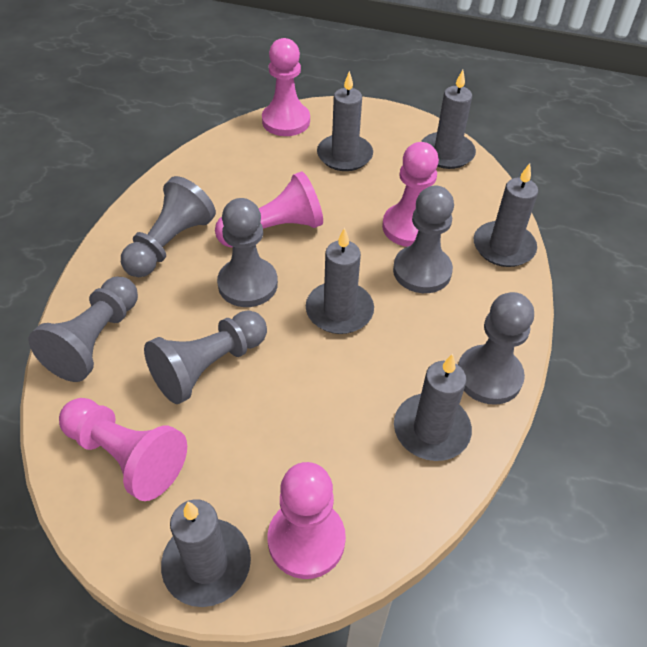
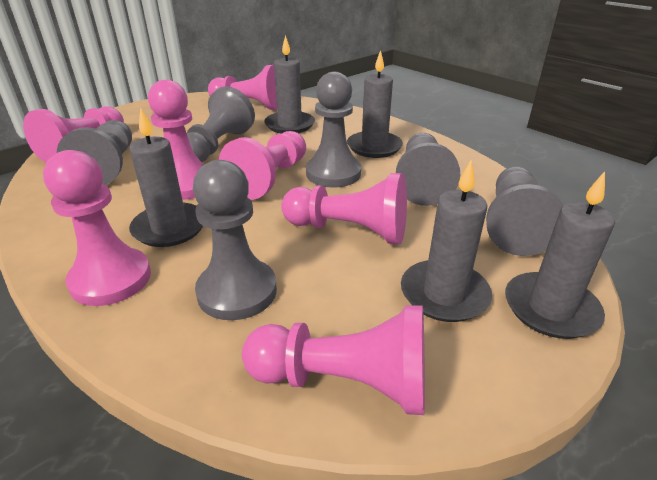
grey candle: [161,499,251,607] [306,227,374,334] [317,71,373,171] [394,354,472,461] [421,70,476,169] [474,163,538,267] = 6 -> [129,108,203,247] [264,35,315,133] [347,50,403,158] [401,160,492,322] [505,171,615,339] = 5
pink pawn: [59,398,187,501] [215,172,323,248] [262,38,310,136] [268,462,346,579] [382,142,439,247] = 5 -> [23,106,124,163] [43,150,151,306] [148,80,204,200] [208,65,277,110] [219,131,306,200] [242,305,425,415] [281,173,407,244] = 7

